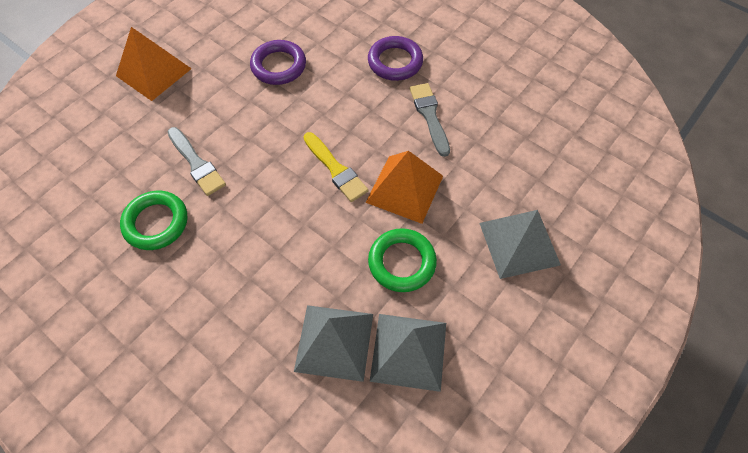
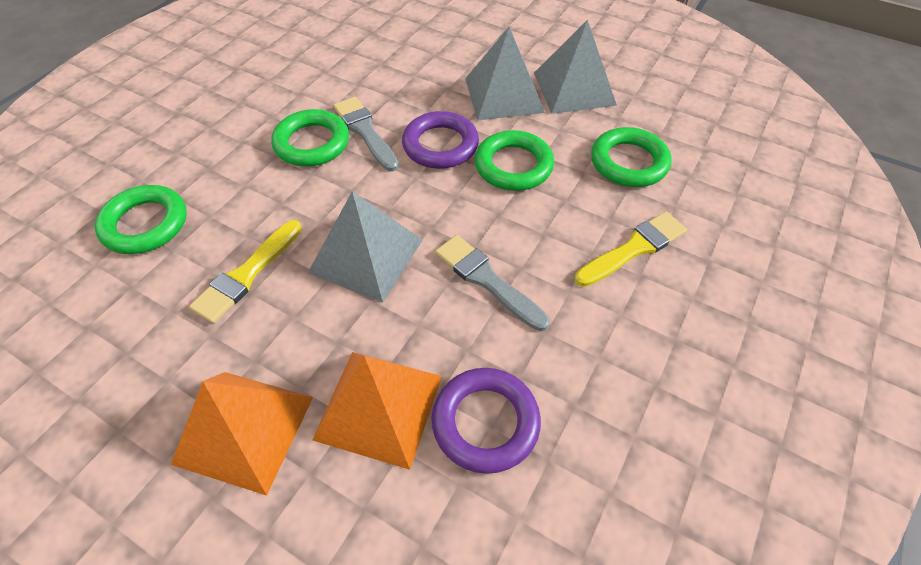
green ring: [120,191,188,250] [368,228,437,292] = 2 -> [95,185,187,254] [271,109,349,166] [475,130,554,191] [591,127,672,187] = 4
yellow brush: [303,132,369,202] = 1 -> [189,220,302,323] [575,212,687,287] = 2

